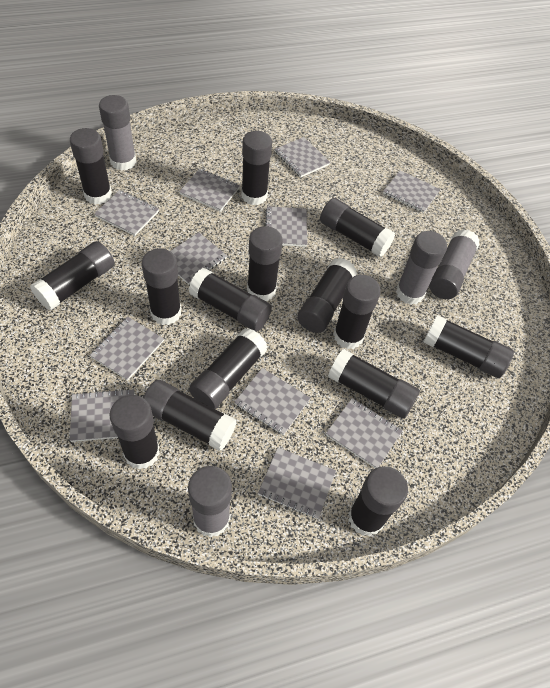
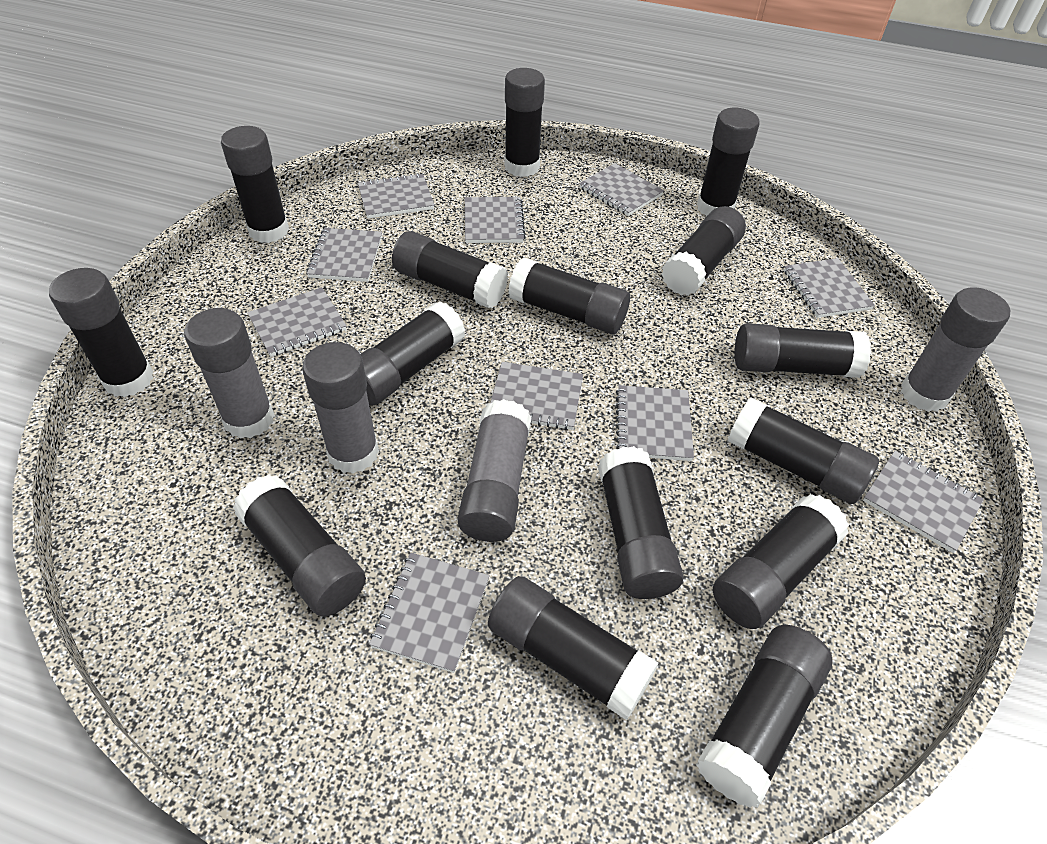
grey notebook: [70,389,134,442] [90,317,164,381] [94,190,159,236] [170,232,227,285] [179,169,240,212] [234,368,310,435] [258,447,336,519] [265,206,307,247] [275,137,330,178] [326,398,403,468] [383,170,440,213] = 11 -> [247,287,347,357] [306,228,382,282] [358,173,434,219] [369,553,490,673] [465,197,526,243] [490,362,583,430] [579,163,664,216] [616,385,694,461] [784,258,875,318] [863,451,984,553] = 10

